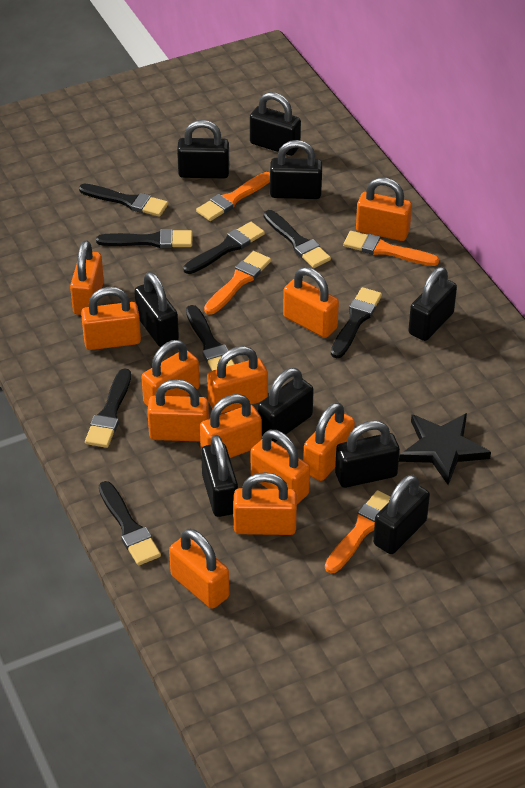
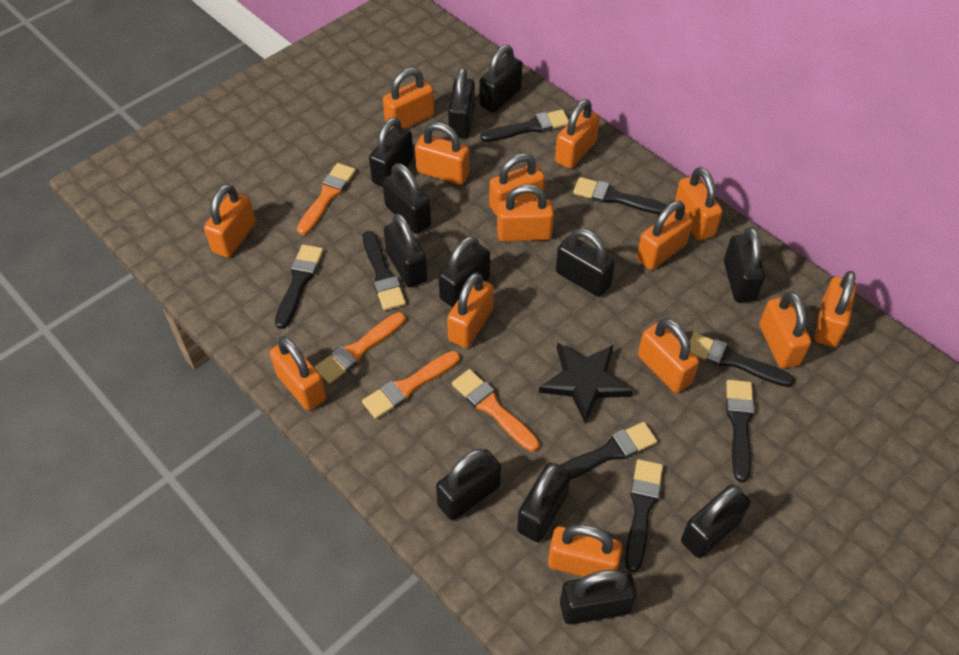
black padlock: [134,272,179,347] [177,120,229,178] [201,435,238,517] [250,92,301,156] [258,368,314,442] [270,140,322,199] [335,420,400,488] [373,475,430,554] [408,267,457,341] = 9 -> [369,117,414,187] [382,163,431,234] [384,213,427,287] [436,449,501,520] [438,236,490,307] [448,68,475,138] [479,45,522,113] [517,463,571,542] [556,228,615,297] [560,570,637,624] [681,485,750,558] [724,227,765,302] = 12
orange padlock: [70,240,104,315] [81,287,141,350] [142,340,200,406] [147,379,209,441] [169,529,229,609] [200,394,262,458] [207,346,268,414] [233,472,297,535] [251,430,310,504] [283,267,339,338] [303,402,355,481] [356,177,412,241] = 12 -> [204,184,256,258] [270,336,326,410] [383,68,435,129] [415,122,470,185] [447,272,494,348] [489,153,545,216] [497,184,554,242] [548,524,622,577] [555,99,600,169] [637,201,693,270] [638,318,699,393] [675,167,723,241] [759,292,811,369] [814,271,856,347] = 14

